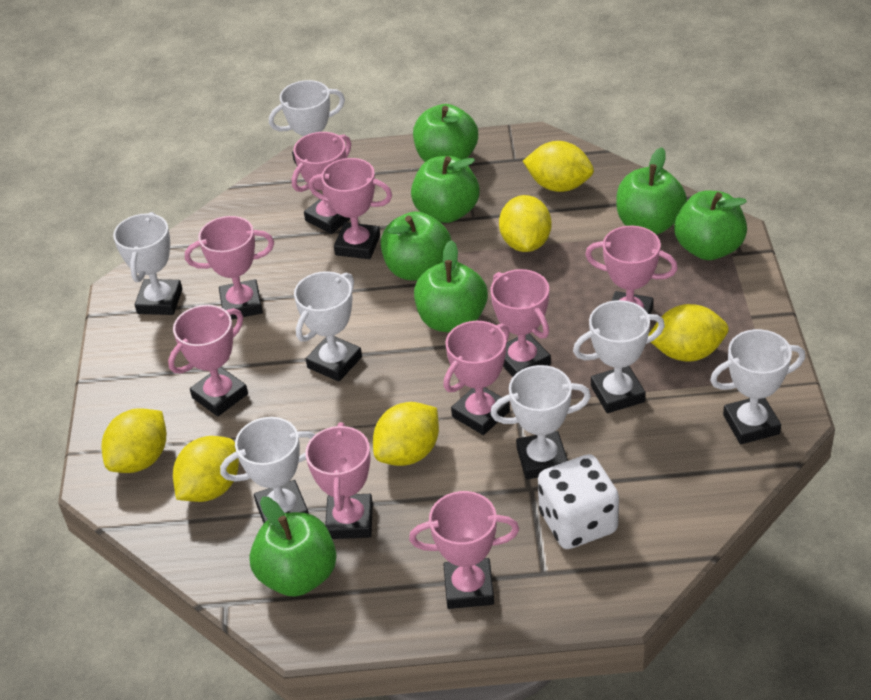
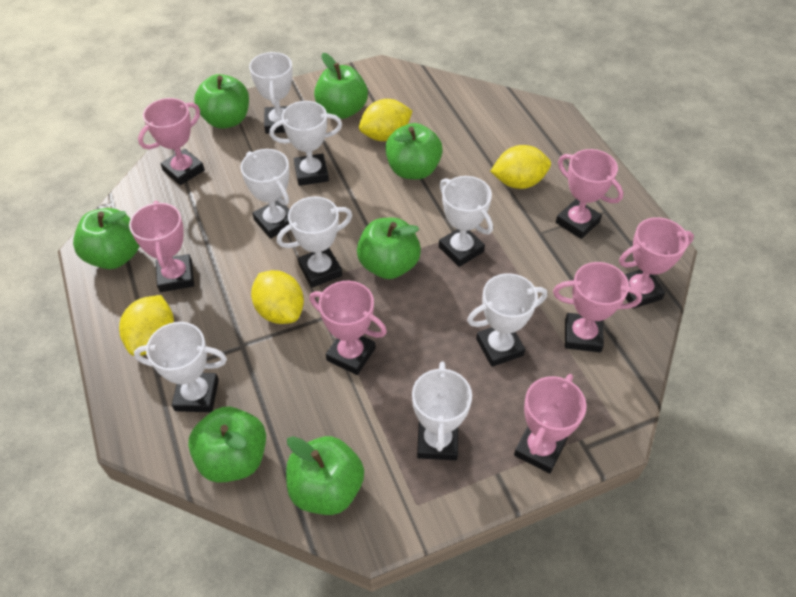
pink trophy: [168,305,248,416] [185,216,274,320] [292,132,351,234] [305,422,373,539] [309,158,392,259] [409,491,519,609] [443,321,510,435] [491,269,551,376] [585,226,678,314] = 9 -> [129,201,194,292] [138,98,205,185] [309,281,387,375] [514,374,587,474] [553,262,642,352] [556,149,624,239] [619,217,694,309] = 7
white dice: [538,454,619,549] = 1 -> none = 0
white trophy: [113,212,182,315] [220,417,316,523] [269,80,345,165] [294,271,362,382] [490,365,591,480] [573,300,665,413] [710,329,805,444] = 7 -> [134,322,227,412] [241,149,289,238] [249,52,293,134] [270,101,342,186] [277,196,352,288] [412,362,472,460] [439,176,493,267] [467,273,547,367] = 8
yellow lemon: [102,408,166,473] [173,436,239,502] [373,402,439,466] [499,195,551,252] [523,141,594,192] [648,304,729,362] = 6 -> [119,295,174,356] [251,270,304,324] [359,99,412,141] [490,145,551,189] = 4

